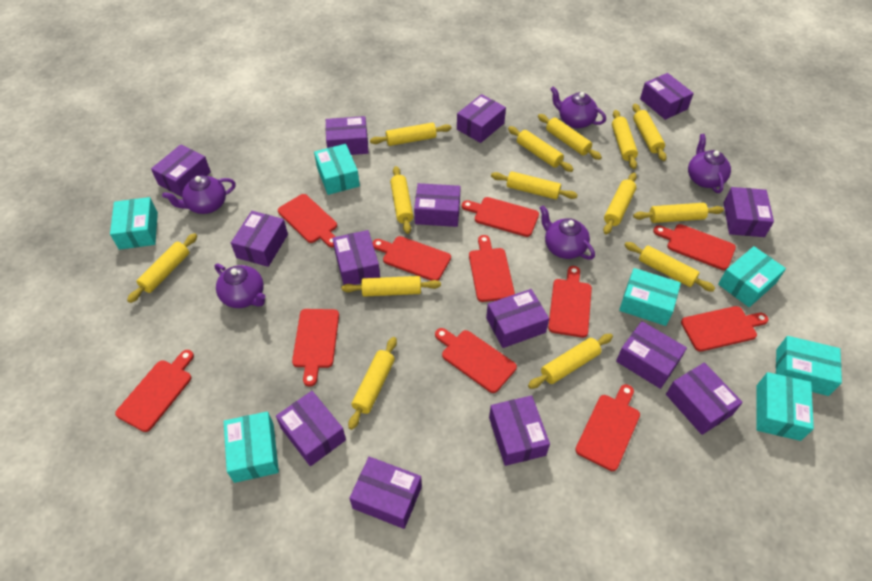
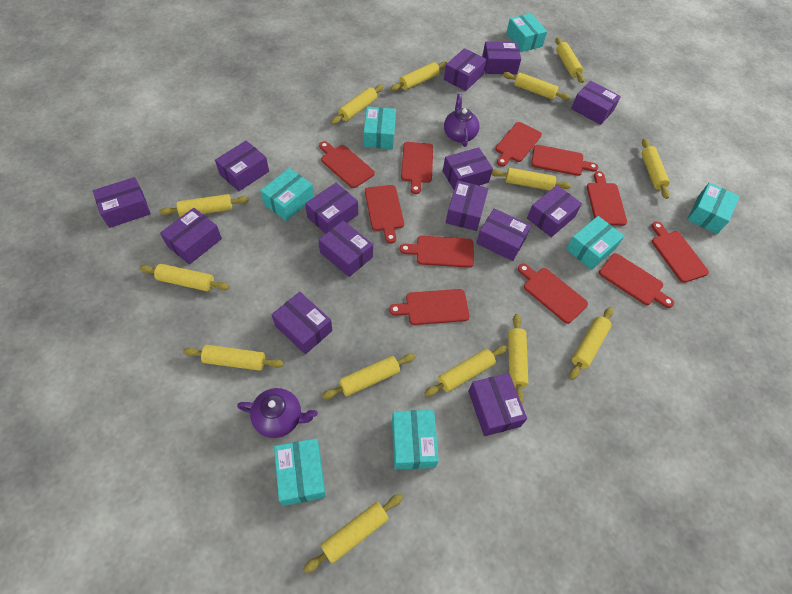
purple teapot: [162,175,236,214] [215,264,266,308] [540,205,595,260] [550,86,606,128] [688,134,731,193] = 5 -> [237,388,318,438] [444,94,480,147] = 2

